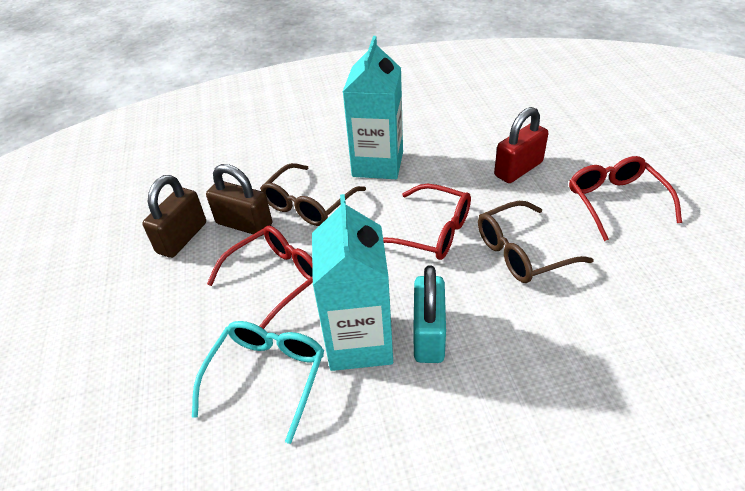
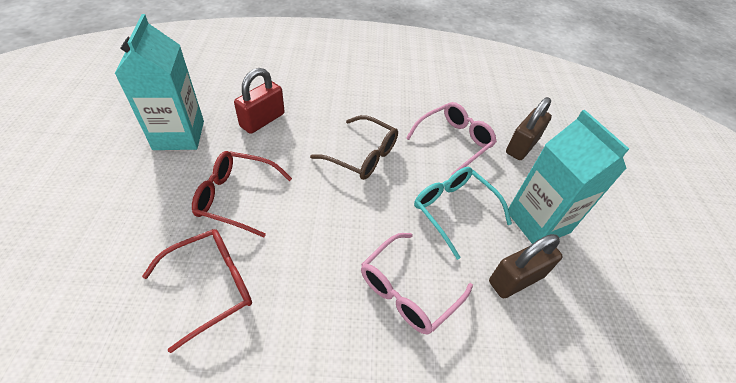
brown glasses: [260,163,366,226] [478,201,594,283] = 2 -> [310,115,398,180] = 1
pink glasses: none = 0 -> [361,233,473,334] [406,102,497,175] = 2
red glasses: [207,226,313,329] [383,184,471,260] [569,156,682,241] = 3 -> [142,229,252,353] [192,151,292,237] = 2
turquoise padlock: [413,265,446,363] = 1 -> none = 0

